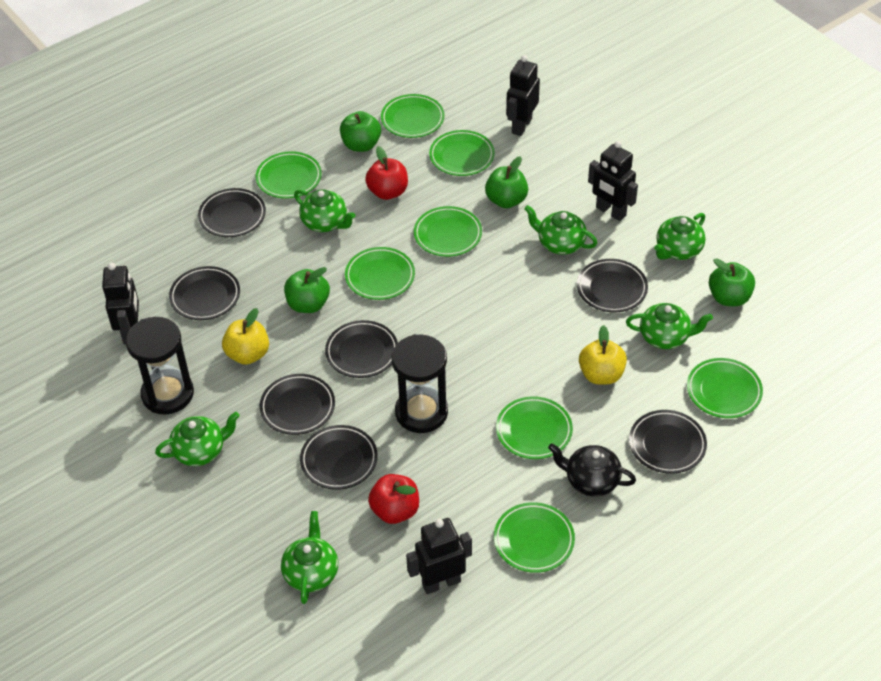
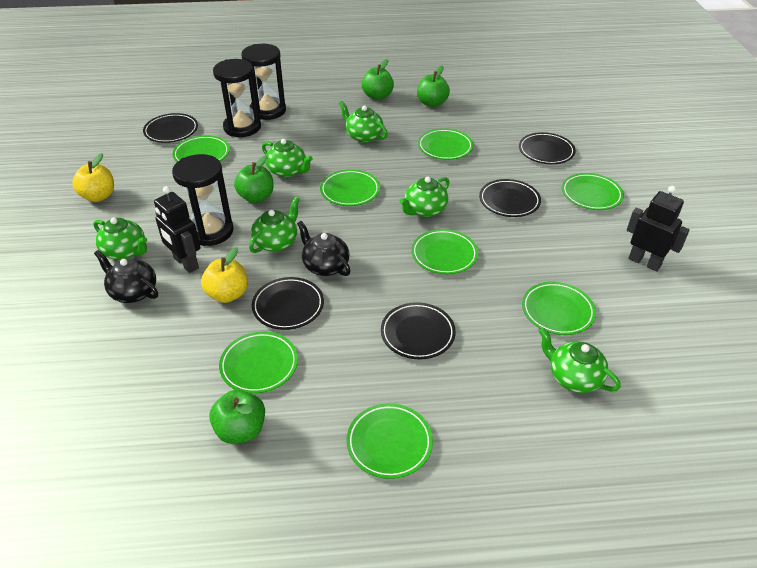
black hourglass: [126,317,194,414] [391,334,448,433] = 2 -> [172,154,234,246] [213,59,261,137] [241,44,286,120] = 3
black plate: [169,266,240,320] [198,188,266,237] [260,374,335,435] [300,425,378,490] [325,320,398,378] [577,259,648,312] [629,410,707,474] = 7 -> [143,113,198,143] [252,277,324,330] [381,302,456,359] [479,179,541,217] [519,132,576,164] = 5
black robot: [102,263,139,344] [406,518,472,594] [506,55,540,136] [588,141,638,221] = 4 -> [154,186,200,273] [627,186,690,272] = 2
black teapot: [548,443,636,496] = 1 -> [94,250,158,303] [297,221,351,276] = 2
red apple: [365,146,408,200] [368,474,419,524] = 2 -> none = 0

